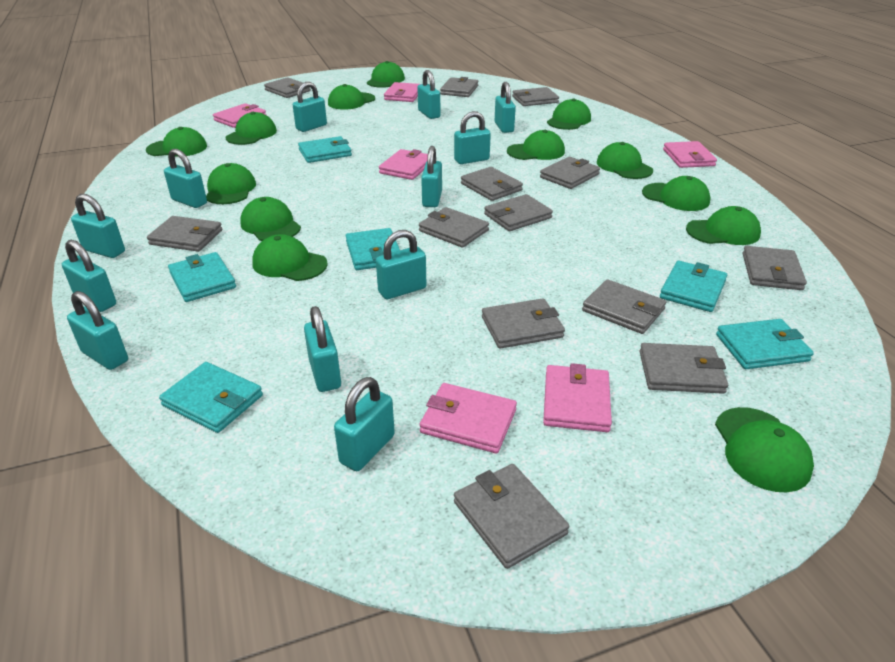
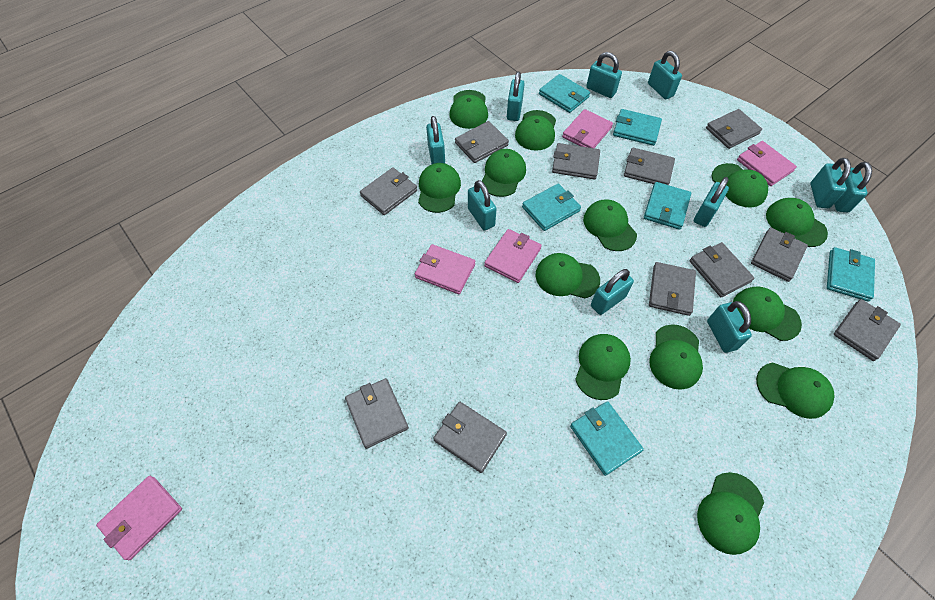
grey wallet: [147,216,222,252] [264,77,311,98] [419,207,489,248] [440,77,479,97] [454,464,569,569] [461,167,523,201] [482,298,565,349] [484,194,553,231] [512,87,559,106] [540,157,600,189] [582,279,666,334] [640,343,728,394] [743,246,807,290] = 13 -> [345,378,409,449] [360,167,417,215] [433,402,507,473] [455,121,509,163] [552,143,600,179] [624,148,675,185] [649,262,696,316] [689,242,754,297] [706,109,762,149] [751,228,808,282] [834,299,901,361] = 11
pink wallet: [213,103,266,128] [379,149,428,180] [384,82,420,102] [420,383,517,453] [543,363,612,432] [663,141,717,168] = 6 -> [96,476,182,561] [415,244,475,294] [484,229,542,283] [562,109,613,148] [737,141,797,186] = 5
turquoise padlock: [62,240,116,312] [67,291,128,370] [71,194,125,258] [164,149,207,208] [293,82,327,132] [304,306,341,392] [334,377,395,471] [376,230,427,299] [417,70,440,119] [421,146,442,207] [454,111,491,164] [495,82,516,133] = 12 -> [426,116,445,164] [468,180,497,230] [507,72,525,121] [586,52,622,98] [591,269,634,315] [648,51,682,99] [694,177,729,227] [707,301,752,353] [810,158,851,208] [834,162,872,212] = 10

